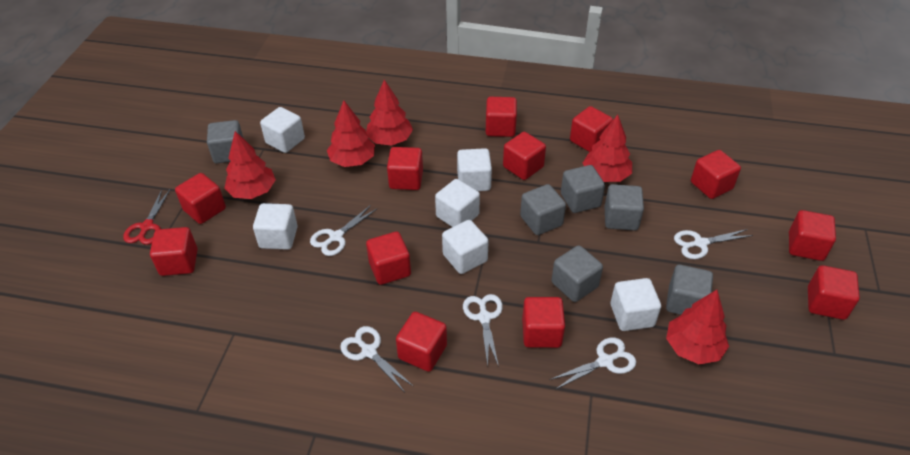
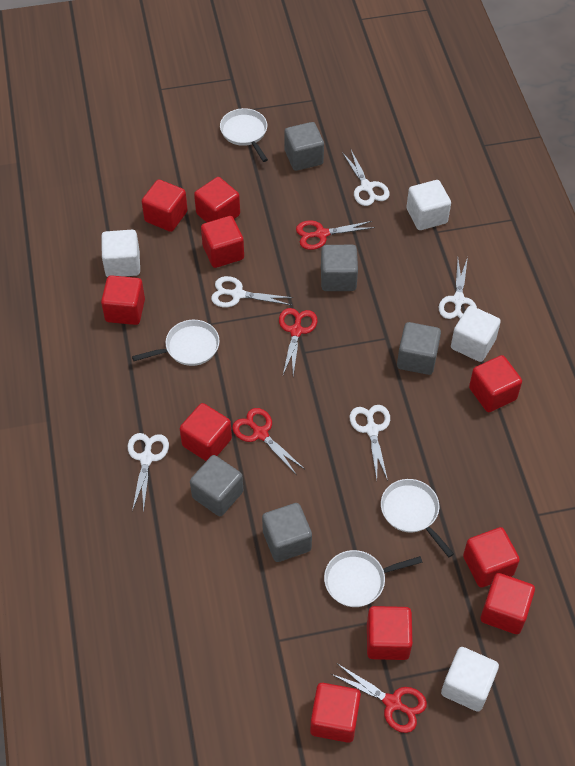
grey cube: [207,120,244,163] [520,184,566,235] [552,245,603,302] [561,165,605,213] [605,184,644,231] [666,265,713,315] = 6 -> [190,455,243,516] [262,503,312,562] [284,122,324,171] [321,245,358,291] [397,322,441,375] = 5
red cube: [150,227,198,276] [175,173,226,224] [366,232,411,285] [387,147,423,190] [396,312,447,372] [486,97,517,137] [503,132,546,180] [522,297,565,348] [570,106,613,152] [691,150,741,199] [789,210,836,261] [808,265,860,320] = 12 -> [101,275,145,325] [142,180,188,232] [180,403,232,461] [194,177,240,223] [201,216,244,268] [310,683,361,743] [367,606,413,660] [463,527,520,588] [469,355,522,412] [481,573,535,634] = 10
red scissors: [123,189,170,245] = 1 -> [232,408,304,475] [279,308,318,376] [296,220,375,250] [331,664,427,733] = 4
red tree: [224,131,276,199] [327,100,375,167] [366,80,413,146] [583,115,632,182] [666,290,729,364] = 5 -> none = 0
white cube: [253,203,298,250] [260,107,305,153] [435,179,480,227] [442,220,489,274] [457,148,492,191] [611,278,661,331] = 6 -> [101,230,140,277] [407,180,451,230] [441,647,499,712] [451,306,501,362] = 4
white pan: none = 0 -> [132,320,220,366] [220,108,268,162] [324,550,422,607] [381,479,454,557] = 4

